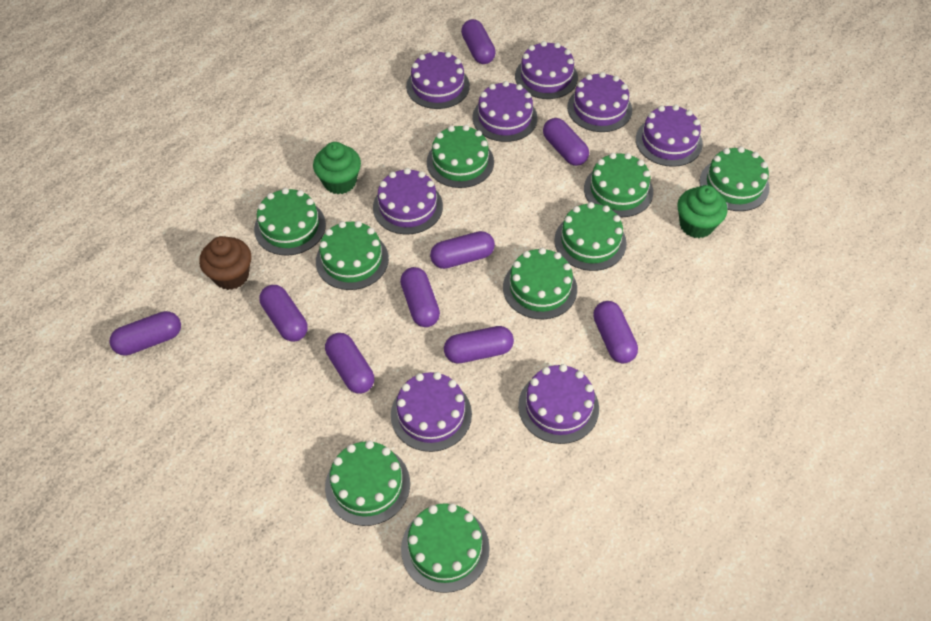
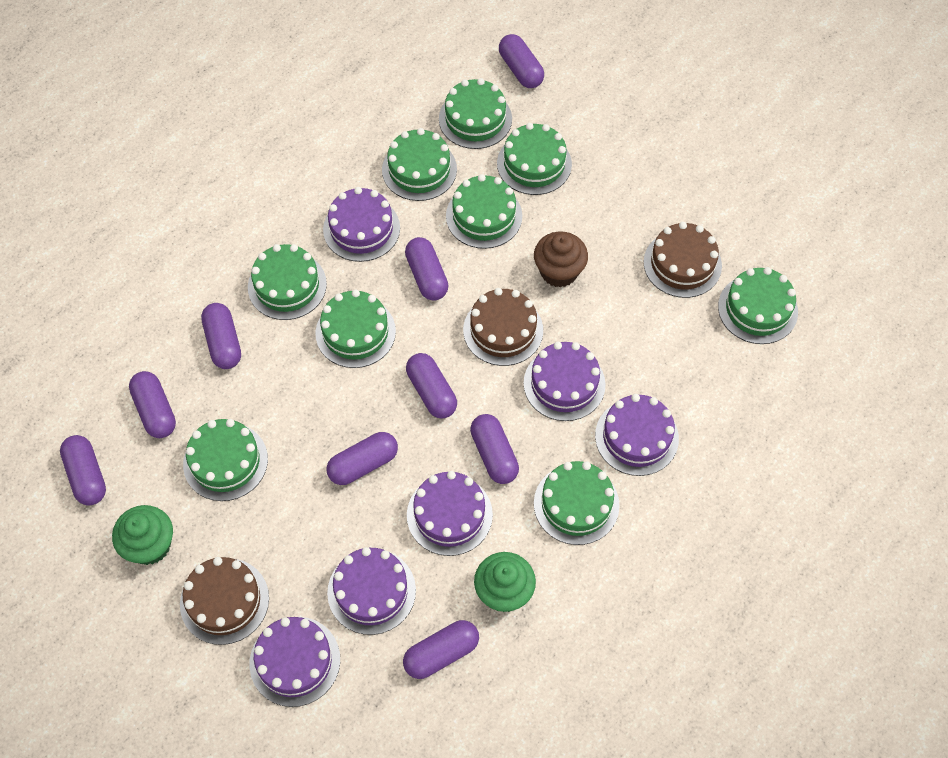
brown cake: none = 0 -> [180,557,269,645] [463,288,543,366] [644,222,722,298] = 3
purple cake: [373,168,443,234] [391,372,472,452] [406,50,470,109] [473,81,538,142] [515,41,578,99] [518,364,599,444] [567,72,632,132] [636,105,703,167] = 8 -> [250,617,340,707] [323,187,400,262] [327,547,416,635] [407,471,493,556] [524,342,606,421] [595,394,679,476] = 6

